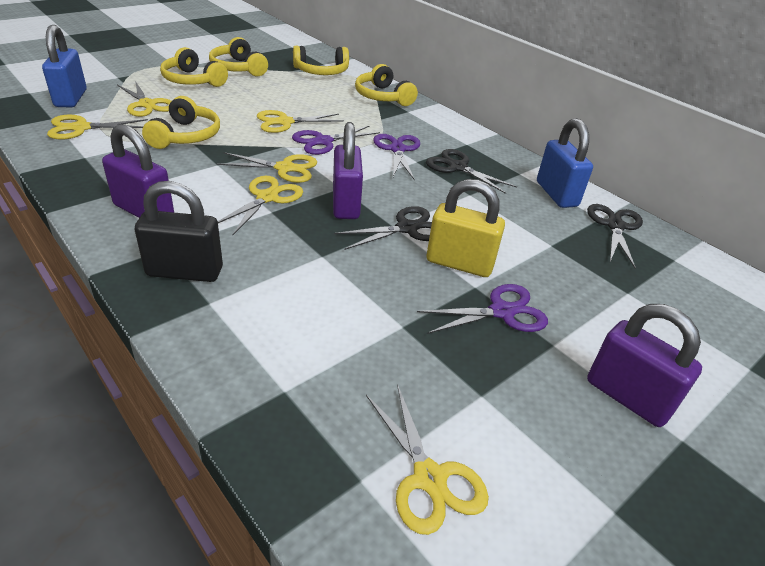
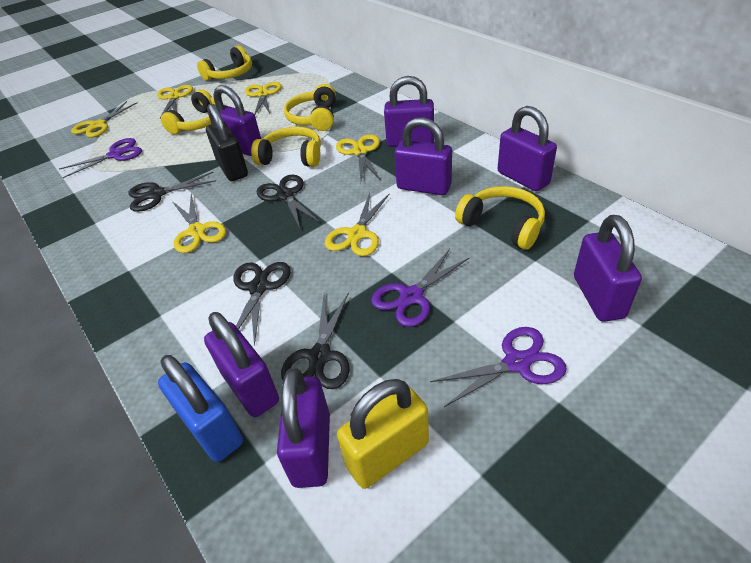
black scissors: [334,206,432,250] [426,149,517,194] [587,204,643,269] = 3 -> [129,172,216,212] [234,262,291,346] [257,175,320,229] [281,292,350,389] = 4
blue padlock: [42,25,87,107] [537,118,593,208] = 2 -> [158,355,243,462] = 1
purple padlock: [102,124,174,218] [333,122,363,219] [587,304,702,427] = 3 -> [204,312,279,417] [213,85,261,156] [277,368,330,488] [384,76,434,147] [395,117,452,195] [497,106,557,191] [574,215,642,322] = 7

